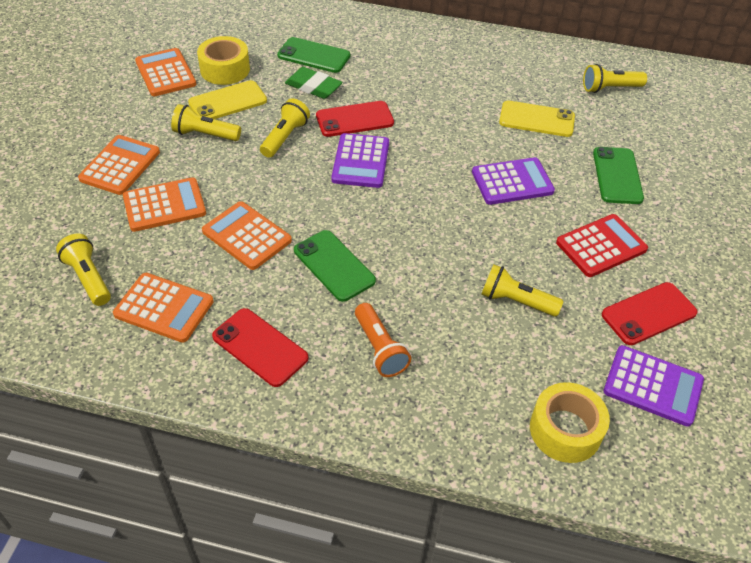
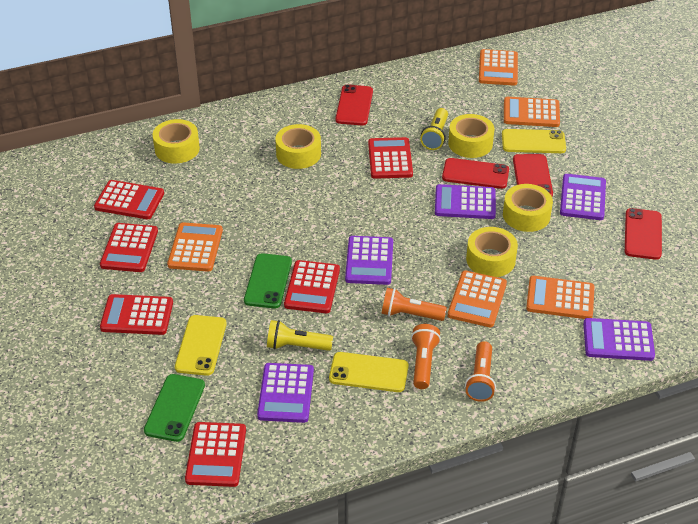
green eraser: [285,67,343,99] = 1 -> none = 0
green phone: [277,37,350,73] [294,230,376,302] [593,147,644,204] = 3 -> [144,374,205,442] [244,253,292,308] = 2
orange flashlight: [355,303,411,377] = 1 -> [381,288,447,321] [411,324,441,389] [465,341,496,402] = 3
purple calculator: [331,133,389,188] [472,157,555,205] [603,345,704,427] = 3 -> [257,363,314,423] [345,236,393,285] [435,184,496,219] [560,174,606,220] [583,318,655,361] = 5
red calculator: [556,214,648,277] = 1 -> [94,180,164,219] [100,223,158,272] [100,294,173,335] [185,422,246,487] [284,260,340,313] [368,137,413,179] = 6
red phone: [212,308,308,387] [316,101,394,137] [602,282,698,345] = 3 -> [335,84,373,125] [442,158,509,189] [513,154,553,197] [625,208,662,260] = 4
yellow flashlight: [56,234,111,306] [171,104,241,141] [260,98,310,158] [481,264,563,317] [583,64,647,93] = 5 -> [267,320,333,351] [420,108,448,150] = 2
yellow phone: [188,80,267,119] [499,101,575,137] = 2 -> [175,315,226,376] [329,352,408,392] [502,129,566,153] = 3
yellow tape: [197,36,250,85] [530,382,610,463] = 2 -> [153,119,200,164] [275,124,321,169] [448,114,494,158] [466,227,518,277] [503,184,553,232] = 5

